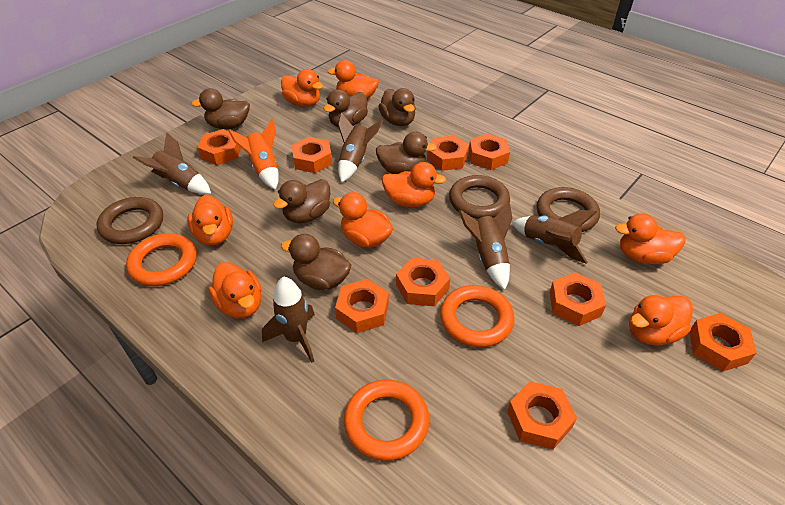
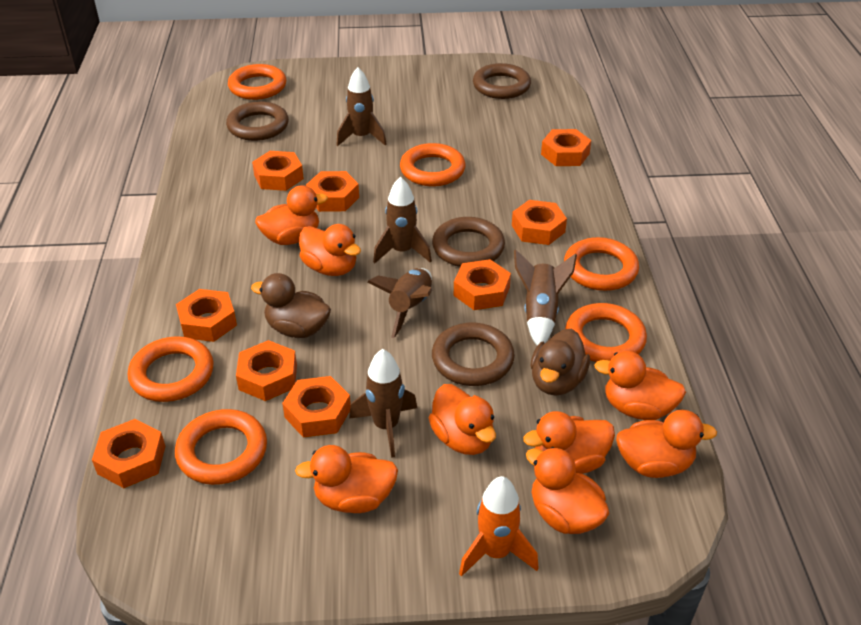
brown duck: [191,88,250,129] [273,179,330,223] [281,234,351,290] [323,89,368,127] [376,132,437,174] [378,88,416,126] = 6 -> [251,273,331,338] [531,329,590,396] = 2
brown ring: [97,197,163,244] [449,175,510,219] [537,187,600,232] = 3 -> [226,102,289,141] [432,217,505,267] [432,323,515,386] [473,63,531,99] = 4
orange ring: [126,233,197,286] [344,380,430,461] [440,285,515,347] = 3 -> [128,336,214,402] [175,409,267,485] [228,64,286,100] [400,143,465,186] [564,237,639,291] [565,303,647,362] = 6

